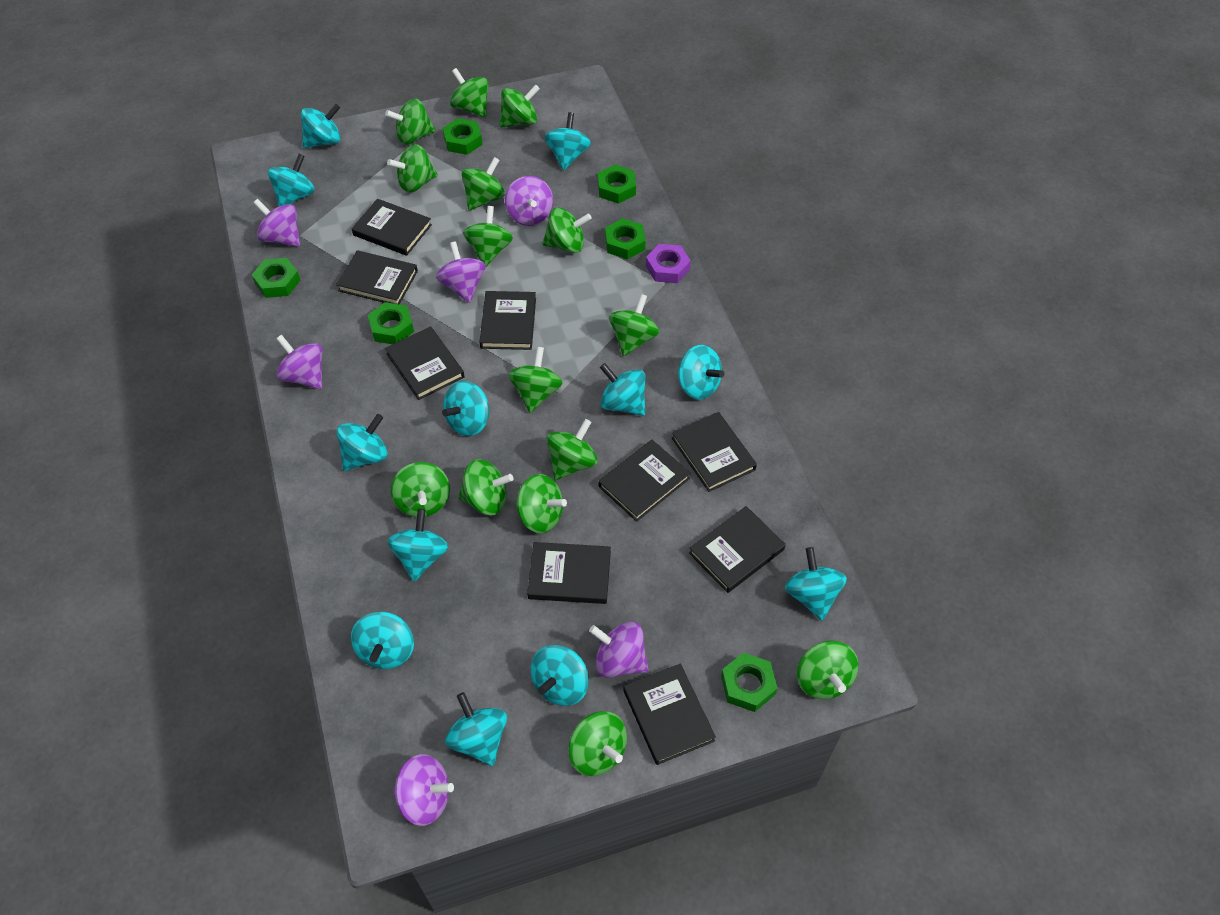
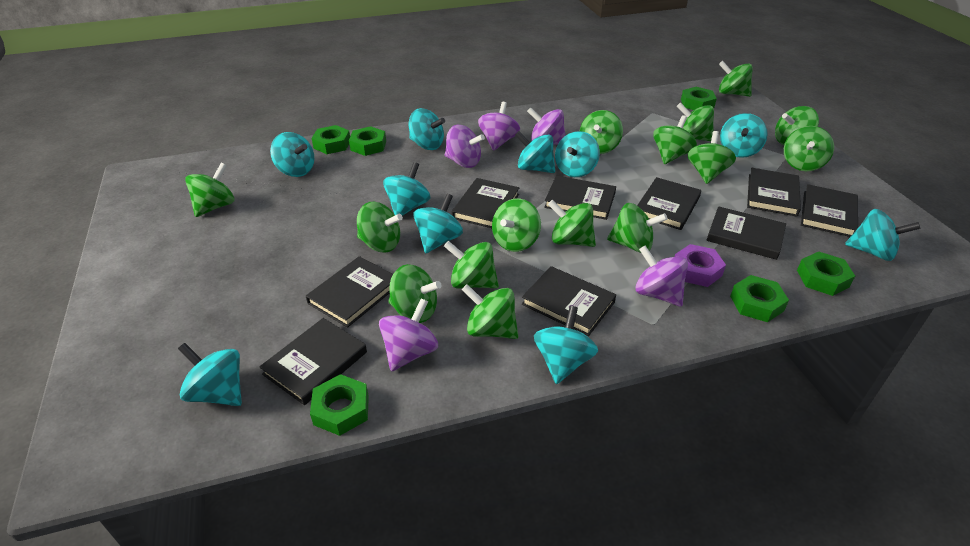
purple spinning top: [253,199,300,247] [276,335,322,389] [393,754,454,826] [436,241,486,303] [505,176,553,226] [589,622,649,678] = 6 -> [379,298,438,371] [445,125,485,168] [478,102,520,151] [527,107,566,145] [635,245,688,307] = 5
turquoise spinning top: [268,154,315,206] [301,104,341,148] [337,414,388,471] [351,611,414,669] [387,509,448,581] [442,381,489,436] [445,692,507,766] [531,645,589,706] [544,112,591,170] [600,363,646,416] [678,345,725,400] [785,547,847,621] = 12 -> [178,343,242,406] [270,132,314,177] [383,162,430,216] [409,108,445,150] [413,194,463,253] [515,131,555,173] [534,306,598,384] [555,131,600,177] [720,113,768,158] [845,209,920,261] = 10

